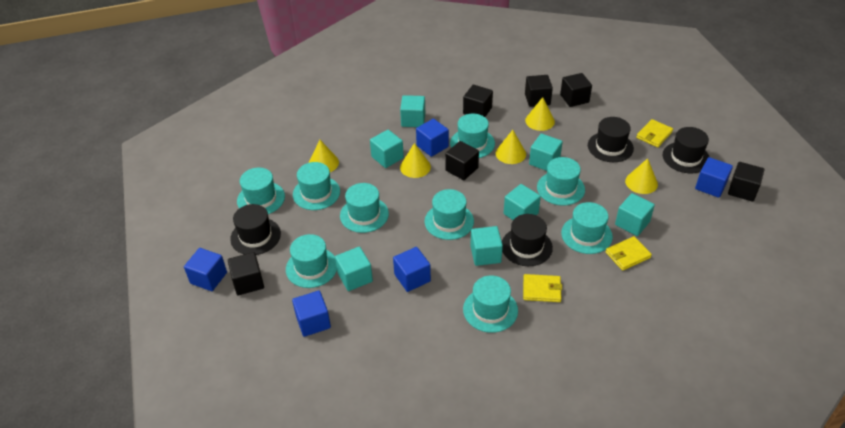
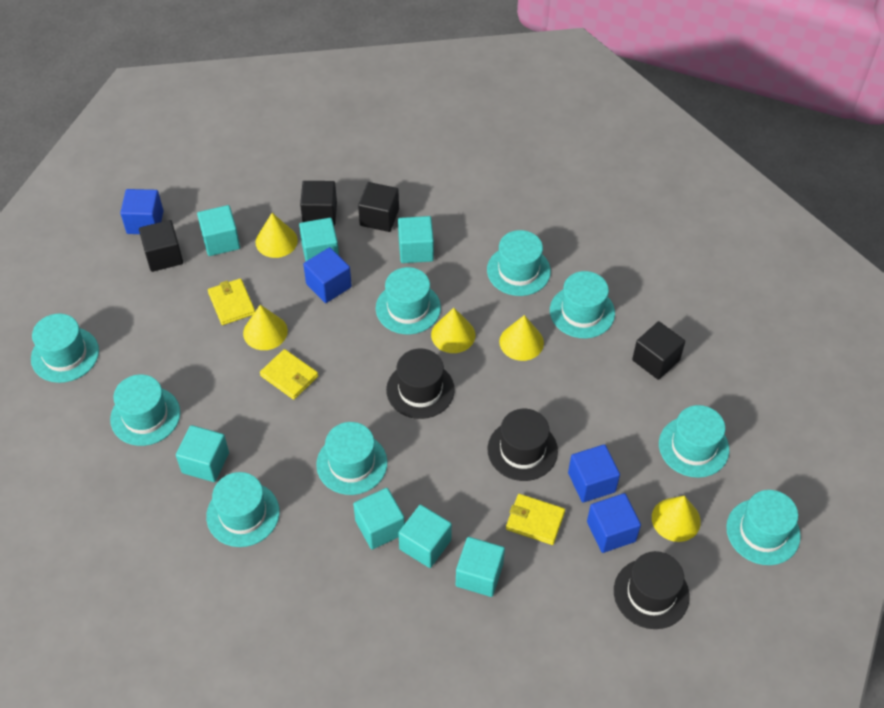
black cube: [228,252,264,295] [445,141,479,180] [463,85,493,117] [525,75,553,107] [560,73,592,107] [728,162,764,202] = 6 -> [139,220,183,272] [300,181,337,226] [358,182,399,232] [632,321,685,380] = 4
black hat: [230,204,281,255] [502,214,553,266] [588,117,634,162] [663,127,709,173] = 4 -> [386,348,455,419] [488,409,558,481] [614,551,690,629] = 3
blue cube: [184,248,227,291] [292,290,331,337] [393,247,431,292] [416,119,449,157] [695,157,733,198] = 5 -> [120,189,163,234] [303,247,352,303] [568,444,620,503] [587,493,641,553] = 4

